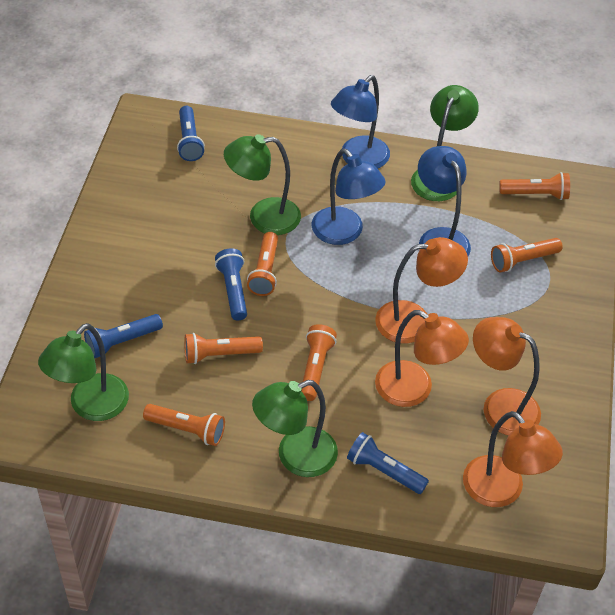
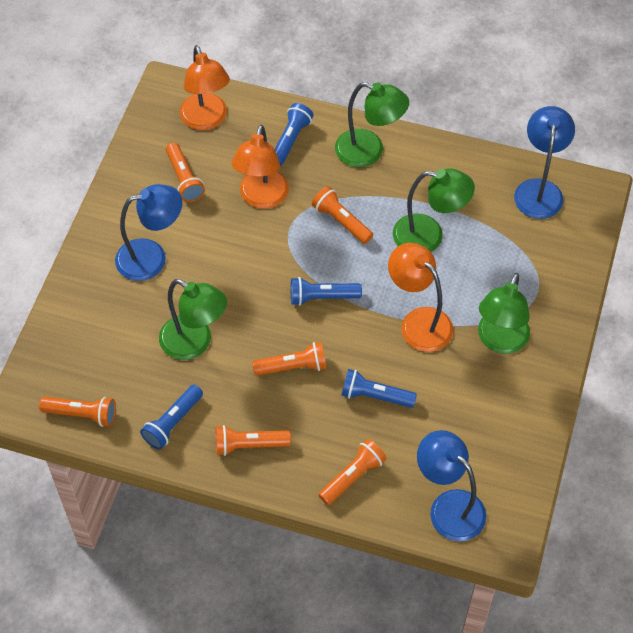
orange lamp: [375,237,468,343] [375,310,469,407] [463,411,563,507] [473,317,541,435] = 4 -> [180,45,230,130] [232,125,289,209] [388,243,454,352] = 3

